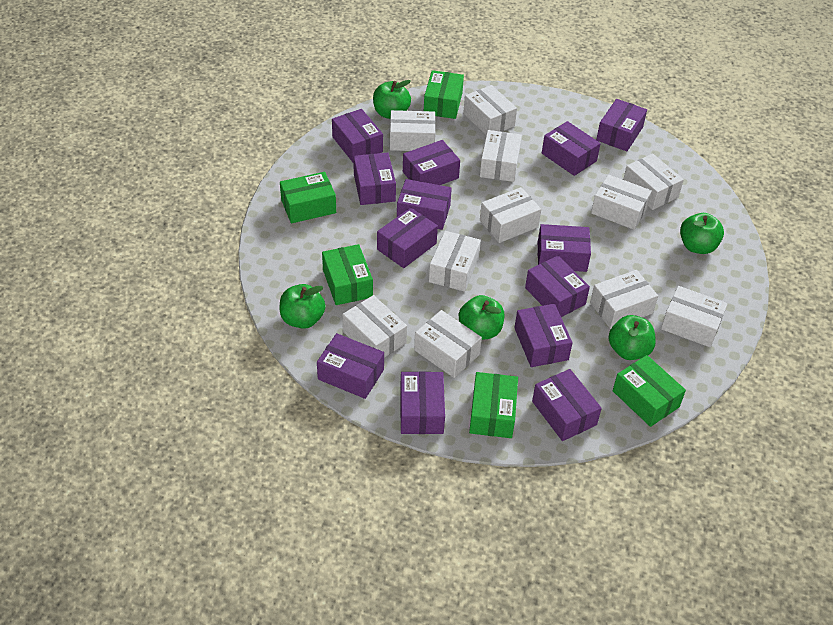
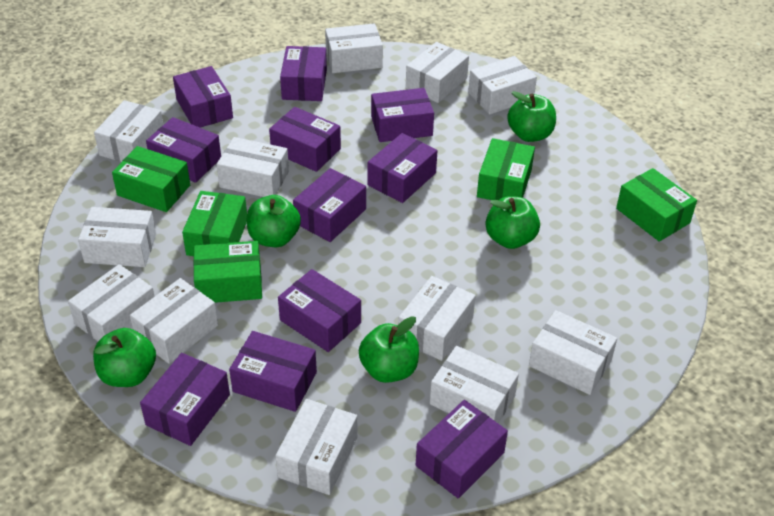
purple box: [317,333,384,399] [332,109,383,163] [353,153,396,205] [377,207,438,268] [397,179,452,230] [400,371,445,434] [403,140,460,185] [515,304,573,367] [525,256,590,317] [532,369,602,441] [538,224,591,272] [542,121,601,176] [596,99,647,151] = 13 -> [140,353,230,446] [146,117,221,183] [173,66,233,128] [229,331,317,412] [269,107,341,172] [278,269,361,352] [280,46,327,101] [293,168,366,242] [367,133,438,203] [371,88,434,142] [416,400,508,499] = 11
white box: [342,295,407,358] [390,110,436,151] [414,310,482,378] [429,231,481,292] [463,85,517,135] [480,130,522,182] [480,187,541,243] [590,270,658,329] [591,175,652,230] [623,153,684,210] [661,286,728,347] = 11 -> [68,264,155,341] [78,207,156,267] [94,100,163,162] [130,278,218,364] [216,137,289,197] [275,399,358,495] [325,23,383,73] [398,276,476,361] [406,42,469,103] [430,346,519,423] [468,56,537,115] [529,310,617,395] = 12

